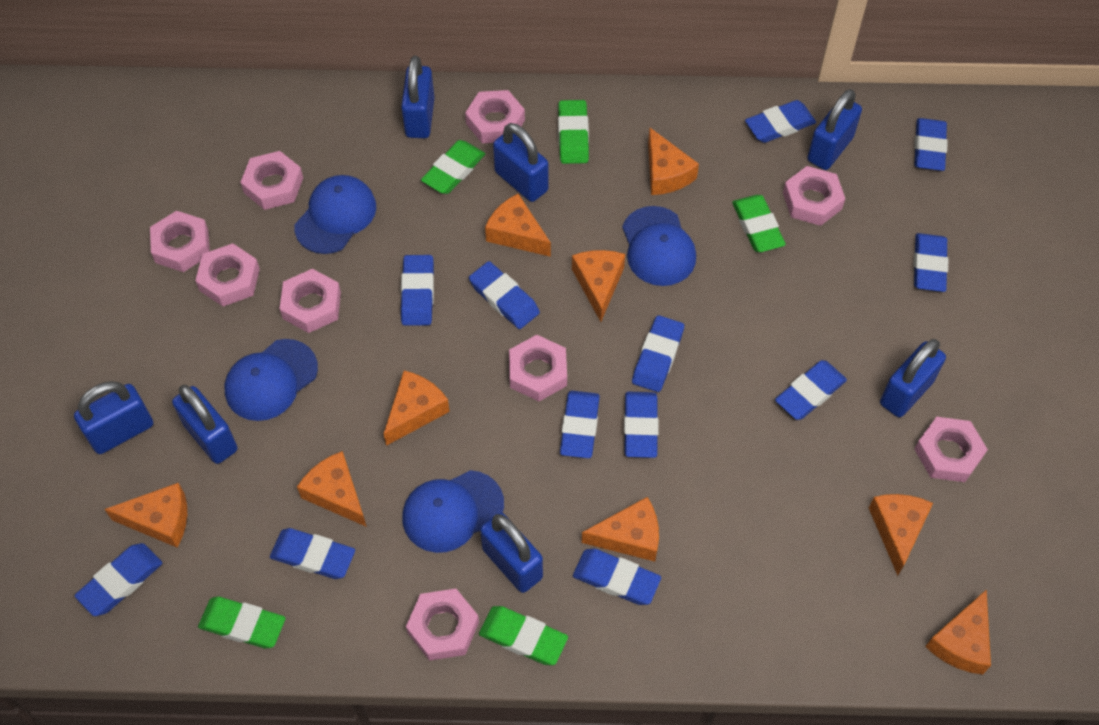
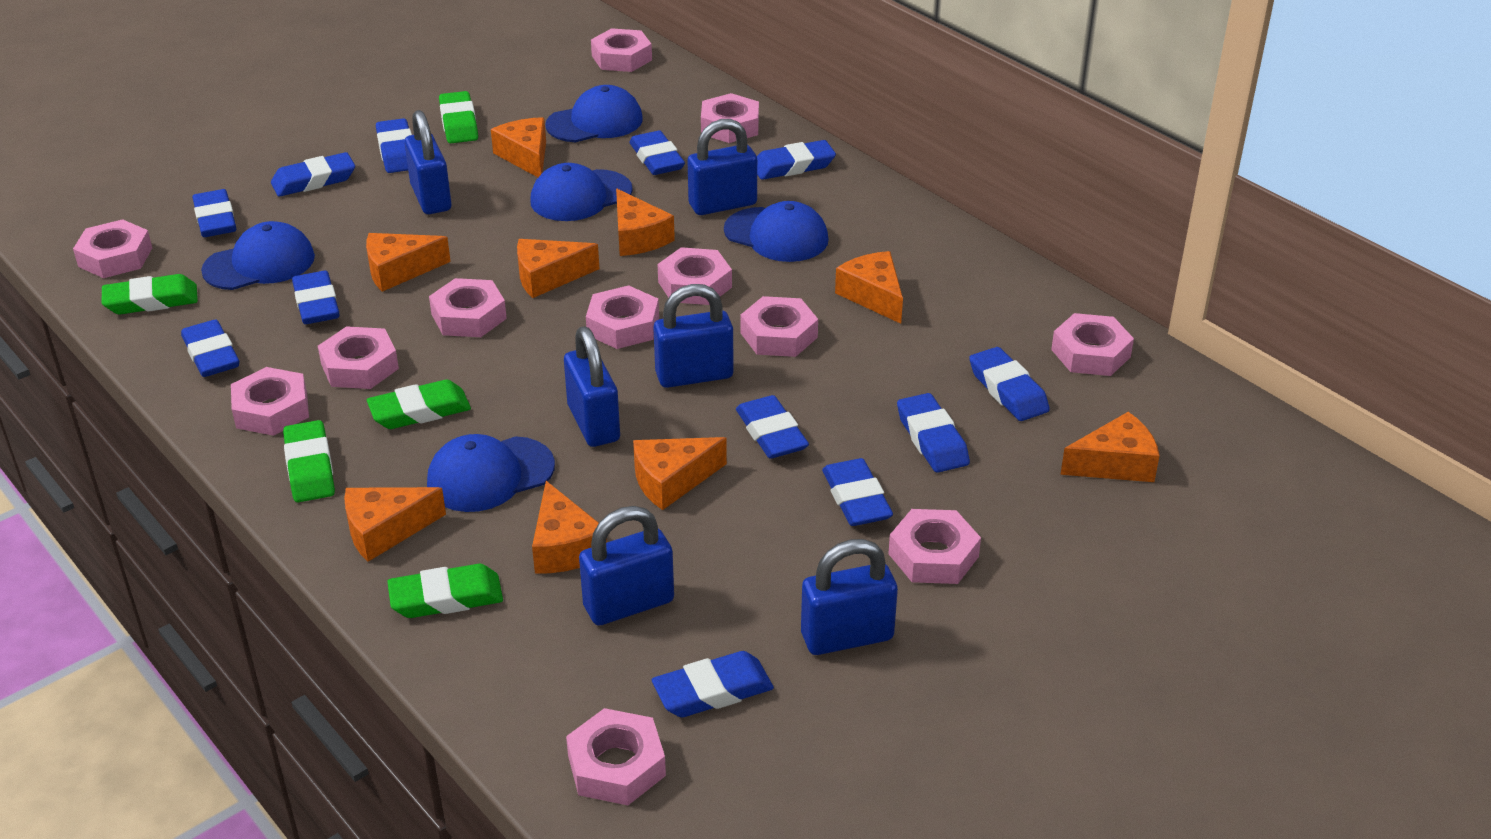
blue cap: [225,339,318,421] [294,175,376,254] [403,470,504,553] [622,206,696,286] = 4 -> [201,221,315,290] [427,434,555,512] [530,163,633,221] [545,85,643,142] [724,201,829,262] = 5
blue padlock: [74,381,153,454] [172,385,238,464] [401,56,435,138] [480,513,543,593] [493,123,548,202] [807,89,862,170] [880,339,946,417] = 7 -> [404,110,452,214] [564,326,620,447] [579,506,674,626] [653,284,733,388] [687,119,757,215] [801,539,898,655] = 6
pink nut: [150,211,210,272] [195,243,260,306] [240,151,303,210] [280,269,341,333] [406,588,479,661] [465,90,525,143] [509,335,567,401] [783,166,845,226] [914,417,988,482] = 9 -> [73,219,152,278] [231,367,309,436] [318,326,399,389] [429,278,507,337] [566,708,666,805] [586,285,659,349] [591,28,652,72] [658,247,732,305] [701,93,759,143] [740,296,818,357] [888,509,981,584] [1051,313,1134,376] = 12

